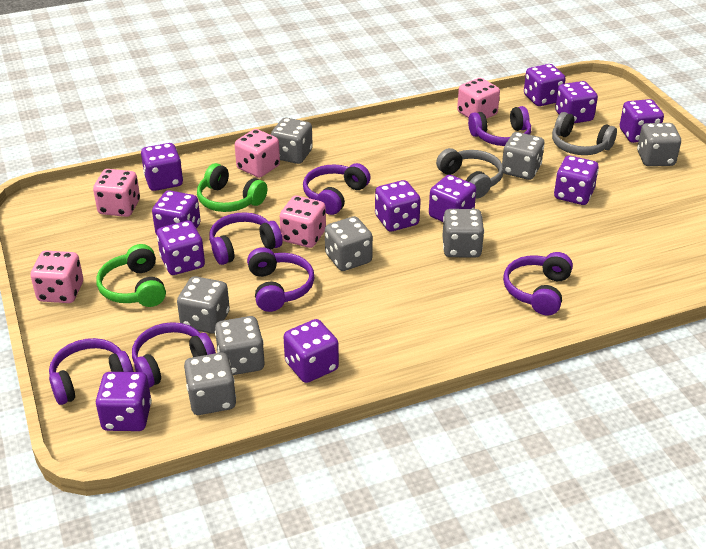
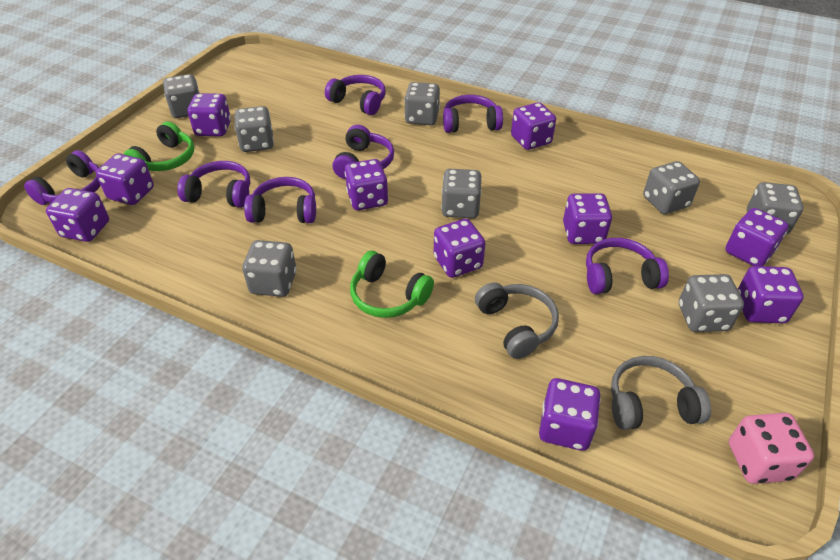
pink dice: [30,250,83,303] [93,169,140,217] [235,129,280,178] [280,196,326,248] [457,78,500,119] = 5 -> [729,413,814,484] = 1
purple dice: [96,372,152,431] [141,143,183,191] [152,190,201,235] [157,221,205,275] [283,319,339,383] [375,180,421,231] [429,175,476,222] [524,64,566,106] [554,156,599,205] [555,81,598,123] [620,99,664,143] = 11 -> [46,188,109,242] [96,154,154,205] [187,93,231,136] [345,159,388,210] [434,219,485,278] [511,102,556,150] [539,378,601,451] [563,193,612,244] [725,208,789,266] [737,266,804,323] = 10

